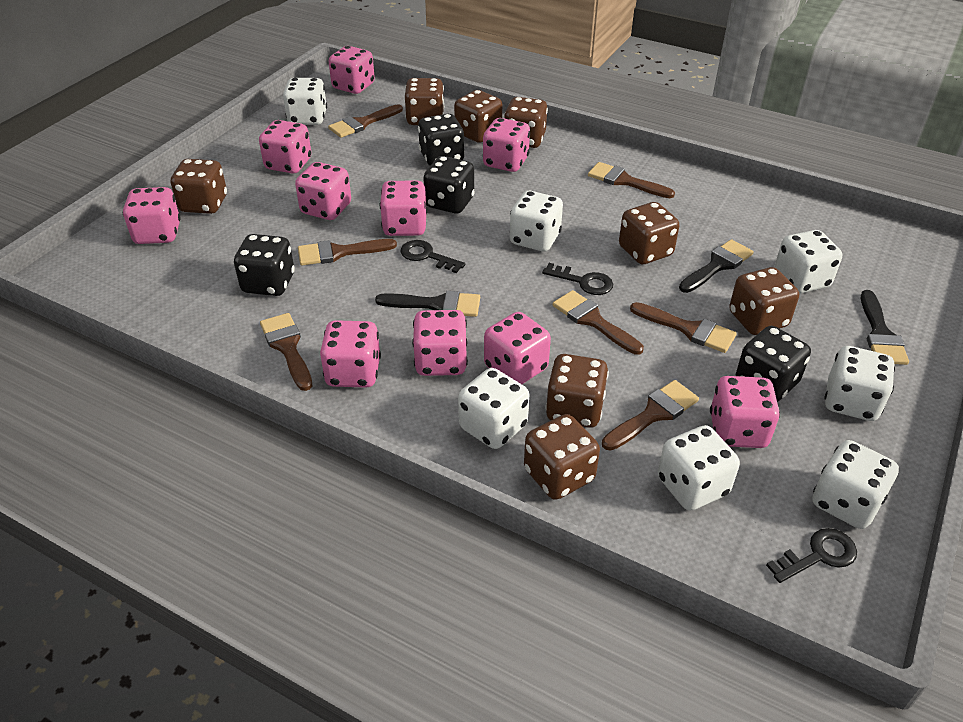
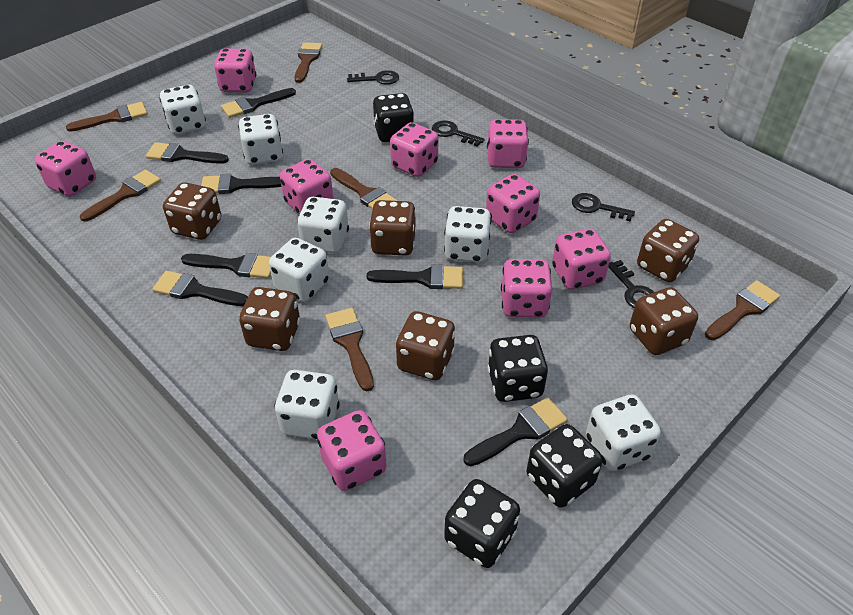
black brush: [375,291,480,317] [679,239,754,293] [861,290,909,365] = 3 -> [146,142,229,164] [152,271,248,306] [181,253,271,278] [201,174,282,194] [221,88,296,118] [367,265,463,289] [463,397,568,466] = 7
black key: [401,240,465,273] [542,263,613,295] [766,528,857,583] = 3 -> [347,70,399,85] [432,120,485,147] [572,193,635,222] [608,260,654,308] = 4
brown brush: [260,313,312,391] [298,239,397,266] [328,104,403,138] [552,290,644,355] [588,162,675,198] [602,380,699,451] [630,302,737,353] = 7 -> [66,102,148,132] [80,170,161,222] [294,42,322,83] [325,308,374,391] [330,168,398,209] [705,280,780,340] = 6
brown dice: [171,159,227,214] [405,78,444,125] [454,90,502,143] [504,97,548,148] [524,414,600,500] [545,354,609,428] [619,202,679,264] [729,267,799,335] = 8 -> [163,182,221,240] [239,287,300,351] [369,200,416,256] [396,311,455,380] [630,287,698,355] [637,219,699,282] = 6
pink dice: [123,187,181,244] [259,120,311,174] [295,162,351,220] [320,320,381,388] [328,46,375,94] [380,181,427,236] [412,310,468,376] [483,118,530,172] [484,312,551,384] [710,376,780,448] = 10 -> [35,141,96,196] [214,49,256,92] [280,159,333,214] [317,410,386,491] [390,122,438,177] [486,174,540,233] [487,119,529,168] [501,259,552,318] [552,229,611,290] = 9

